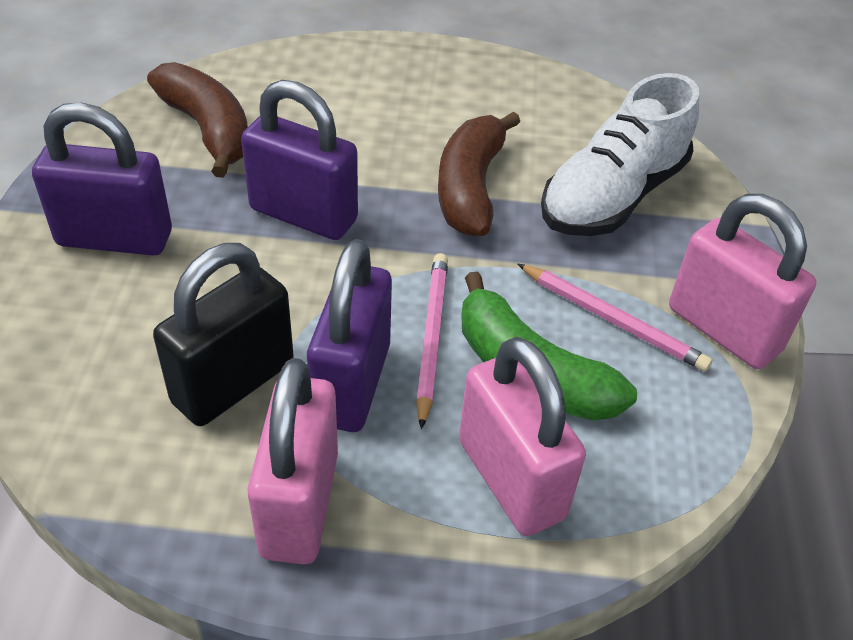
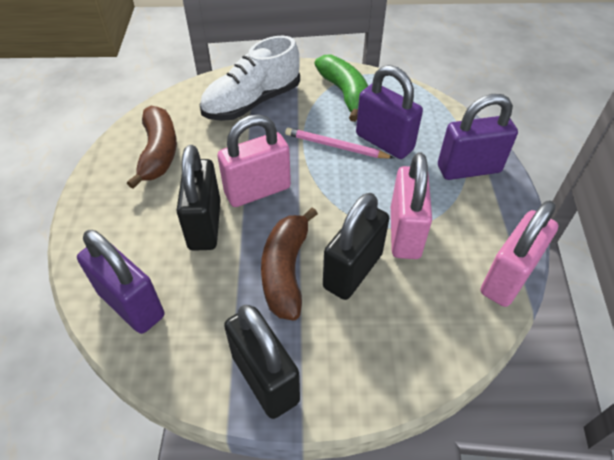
black padlock: [153,243,294,426] = 1 -> [176,145,221,251] [224,305,300,419] [323,193,389,300] = 3
pink pencil: [416,253,448,429] [517,263,712,372] = 2 -> [285,127,394,159] = 1

